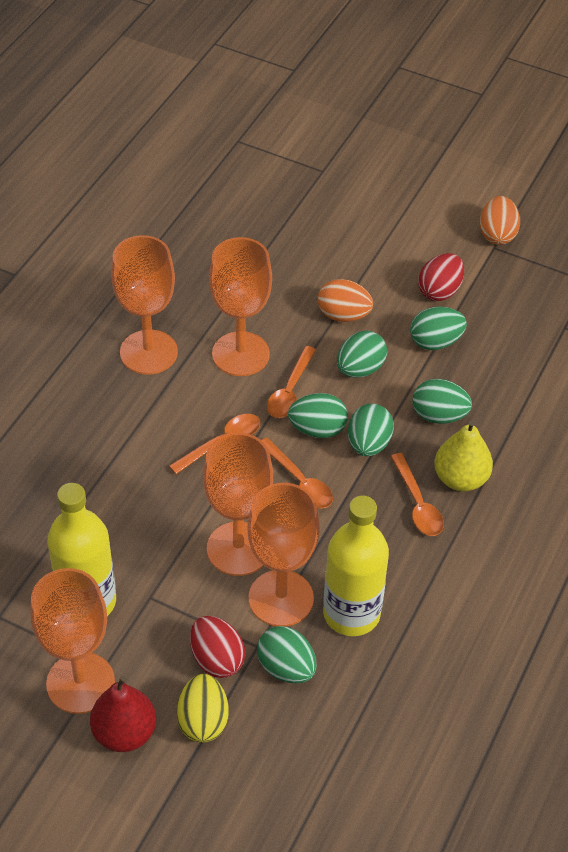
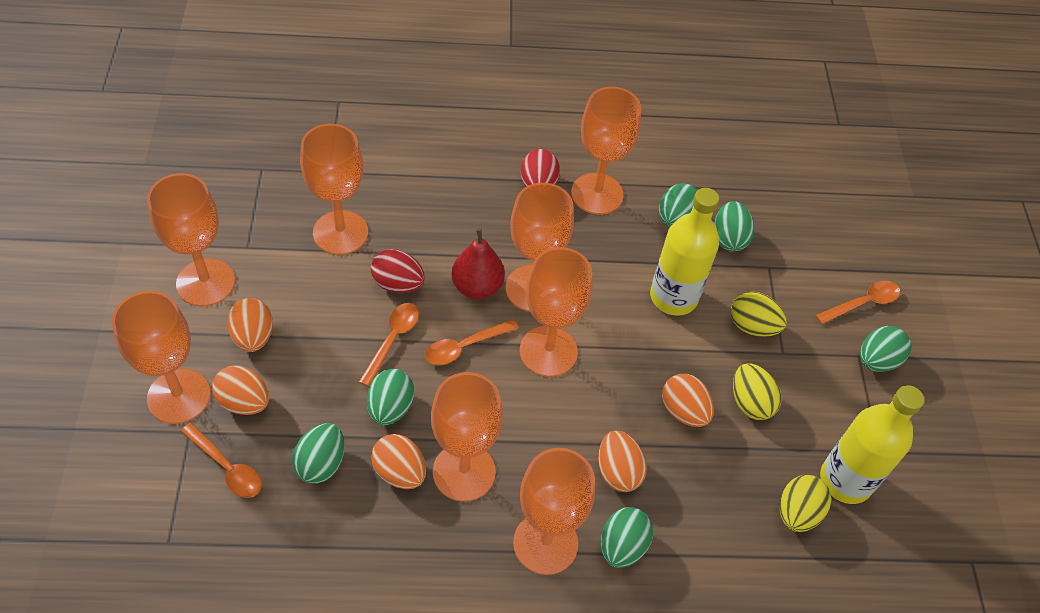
orange egg: [318,279,373,322] [480,196,520,245] = 2 -> [212,365,269,415] [227,298,273,352] [371,434,426,489] [598,431,647,492] [662,374,714,427] = 5
orange goblet: [30,568,115,714] [111,235,178,375] [203,433,273,576] [209,237,272,376] [248,483,320,627] = 5 -> [112,291,211,424] [147,173,235,306] [300,124,368,255] [431,372,503,502] [505,183,574,312] [513,448,595,575] [520,247,592,377] [571,87,641,215] = 8
yellow egg: [177,674,229,743] = 1 -> [731,292,787,337] [733,363,782,420] [780,475,831,532] = 3
yellow pear: [434,420,493,491] = 1 -> none = 0

